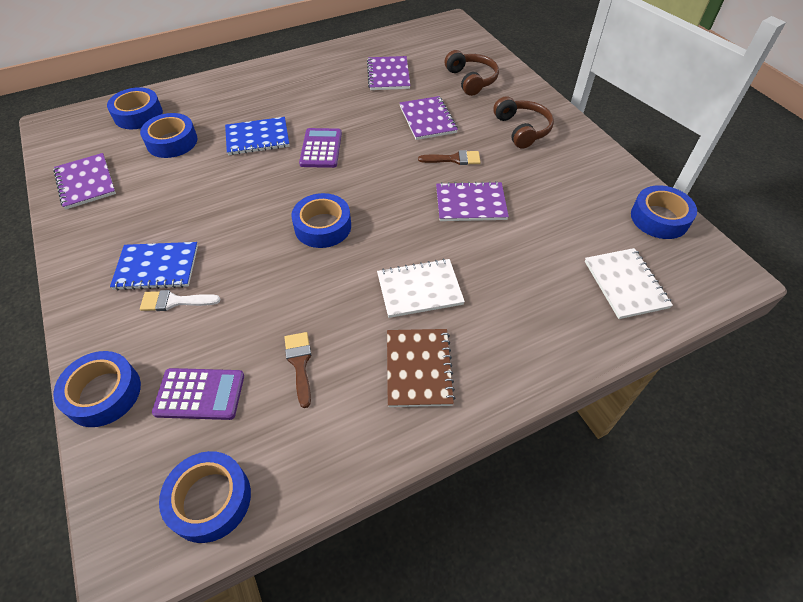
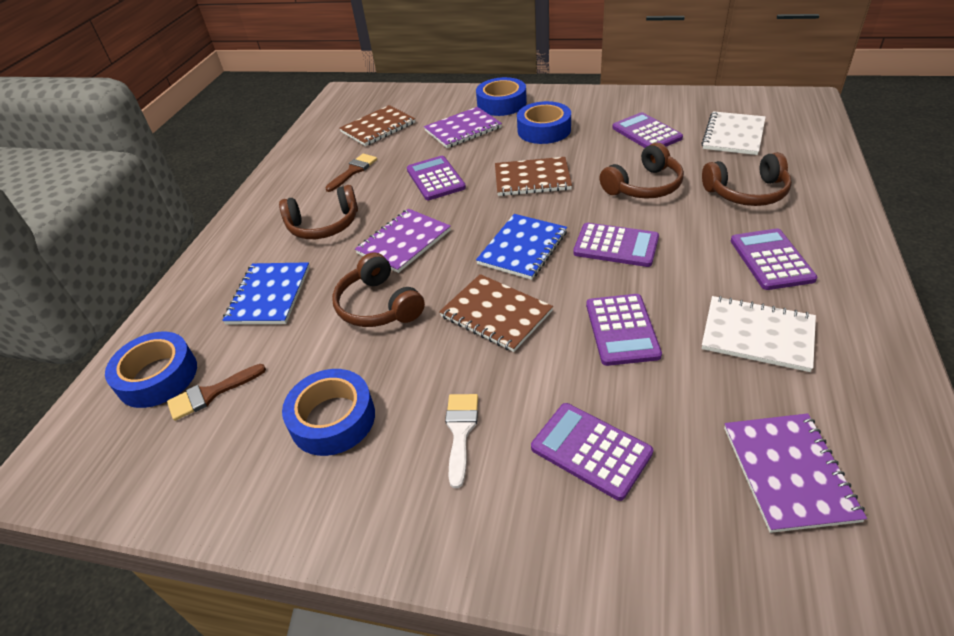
blue tape: [53,351,141,427] [107,87,163,129] [140,113,198,158] [159,451,251,543] [291,193,351,248] [631,185,697,239] = 6 -> [105,332,197,408] [282,369,375,456] [476,77,527,116] [517,101,571,144] = 4
brown headphones: [445,50,499,96] [493,96,554,149] = 2 -> [279,185,358,239] [332,252,425,327] [600,143,684,199] [702,152,792,206] = 4
brown notebook: [387,329,455,407] = 1 -> [339,105,415,146] [439,274,553,352] [495,157,572,196] = 3
purple calculator: [152,368,244,420] [299,128,342,168] = 2 -> [407,156,466,200] [531,403,653,501] [573,223,659,267] [586,294,662,366] [612,112,683,148] [731,228,818,290] = 6
purple notebook: [53,153,116,209] [367,56,410,90] [400,96,458,140] [436,181,509,221] = 4 -> [355,209,451,273] [424,107,502,148] [724,413,867,533] = 3

